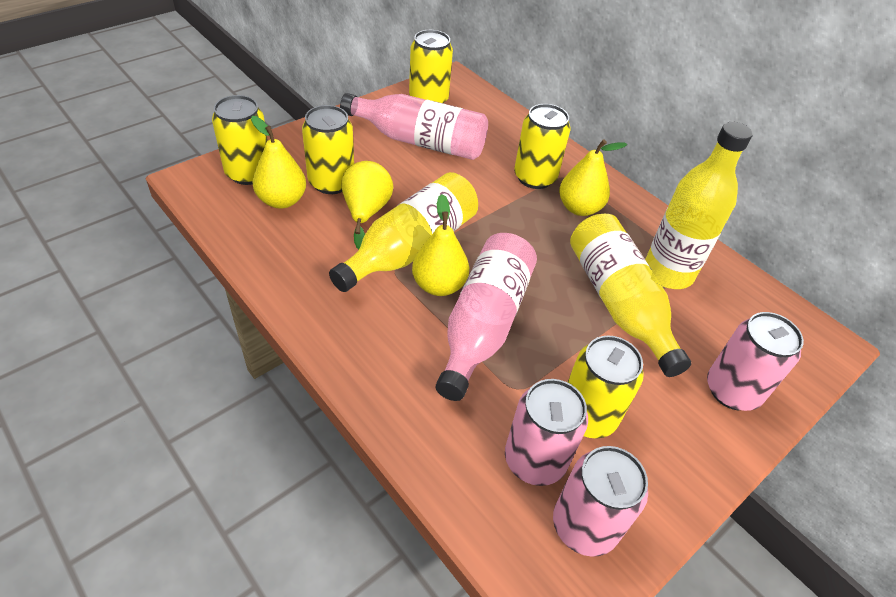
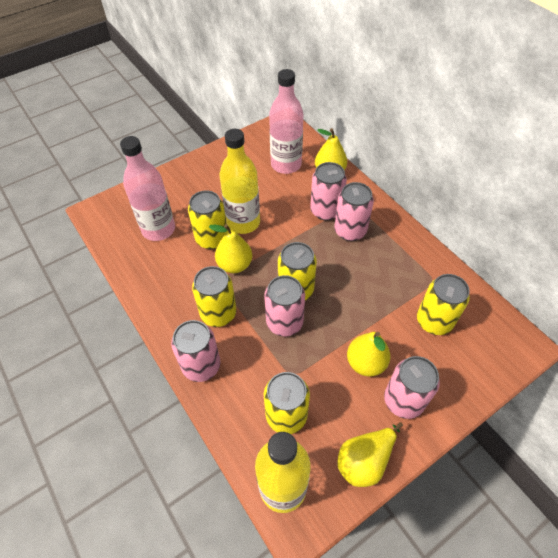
pink can: [505,379,588,486] [553,446,648,557] [707,312,804,411] = 3 -> [171,320,221,382] [264,275,305,337] [310,162,347,221] [334,182,374,241] [384,356,440,419] = 5
yellow bottle: [329,172,478,292] [570,214,691,377] [645,122,753,289] = 3 -> [220,129,260,234] [255,432,311,513] = 2

